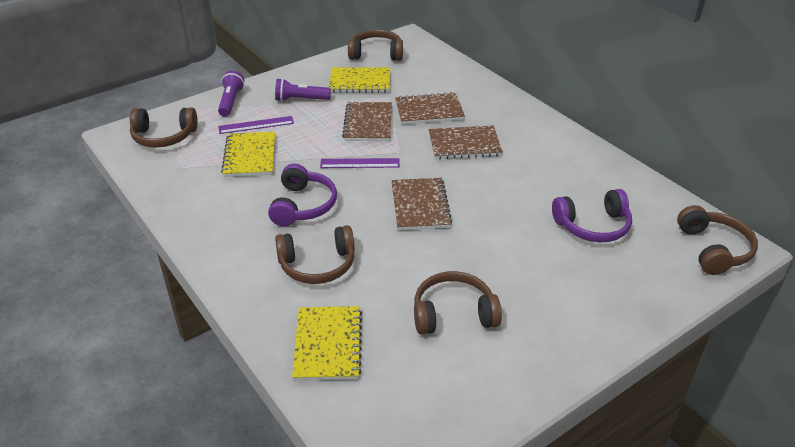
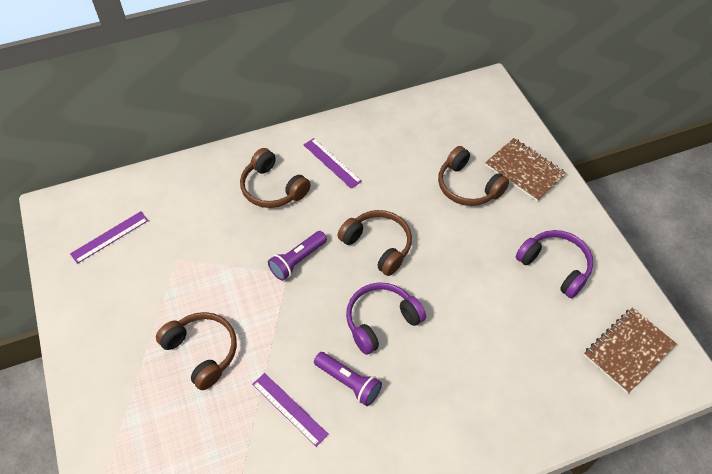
brown headphones: [130,107,198,148] [275,225,355,284] [348,29,403,61] [414,271,502,335] [677,205,758,275] = 5 -> [156,312,237,390] [240,148,311,208] [337,210,412,276] [438,146,509,206] = 4
brown notebook: [342,102,392,141] [392,178,452,230] [395,92,465,124] [429,126,503,159] = 4 -> [485,138,567,202] [584,308,677,394] = 2
purple ruler: [218,116,294,134] [320,158,400,168] = 2 -> [70,211,149,264] [252,373,329,447] [304,138,362,189] = 3
yellow notebook: [221,132,275,177] [292,306,362,381] [329,68,390,93] = 3 -> none = 0

